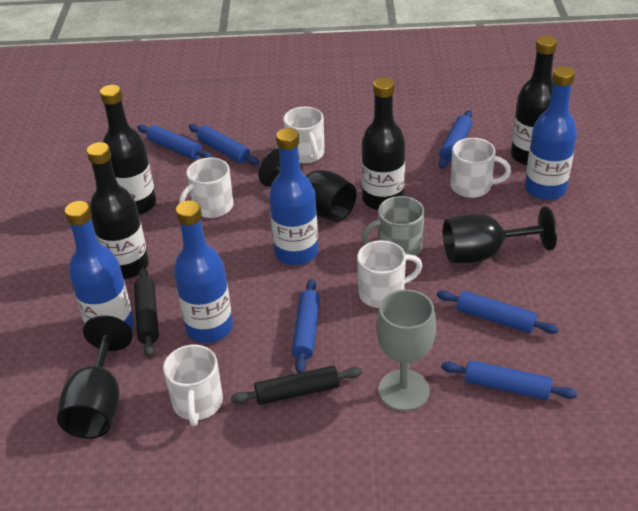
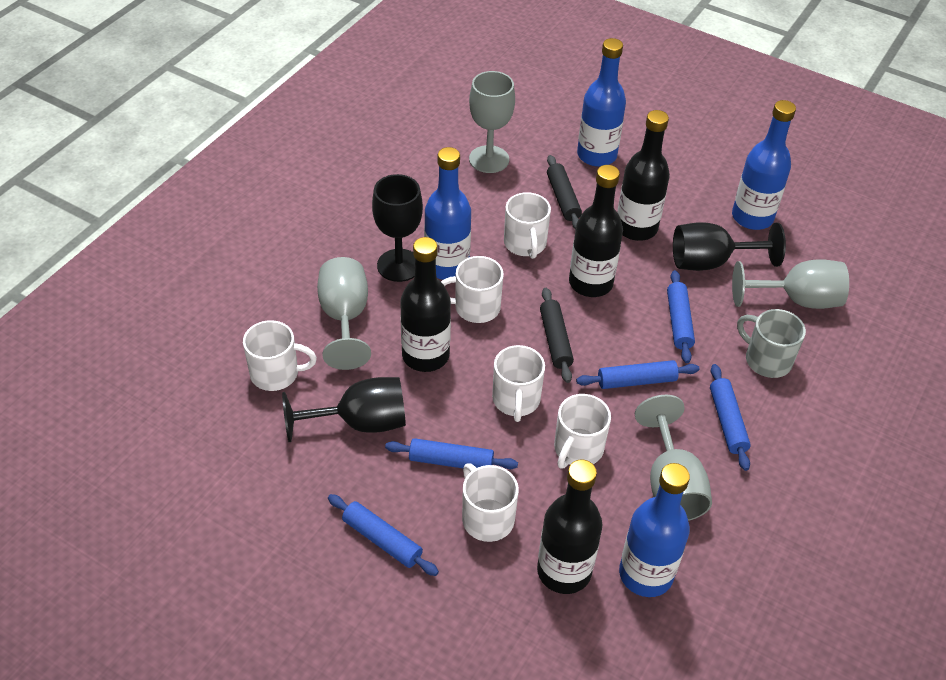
blue rolling pin: [137,125,213,159] [189,124,259,165] [292,279,320,373] [437,290,559,334] [439,110,473,169] [441,360,577,400] = 6 -> [328,494,439,576] [385,438,518,469] [576,360,700,389] [667,270,695,363] [710,364,751,471] = 5
grey goblet: [377,289,436,411] = 1 -> [317,257,371,370] [469,71,515,173] [635,395,712,521] [732,259,849,309] = 4
white mug: [163,345,223,426] [179,158,234,218] [283,107,325,163] [357,240,422,308] [450,138,511,198] = 5 -> [243,320,317,391] [441,256,504,323] [462,463,519,542] [492,345,545,422] [504,192,551,259] [554,394,611,469] = 6

